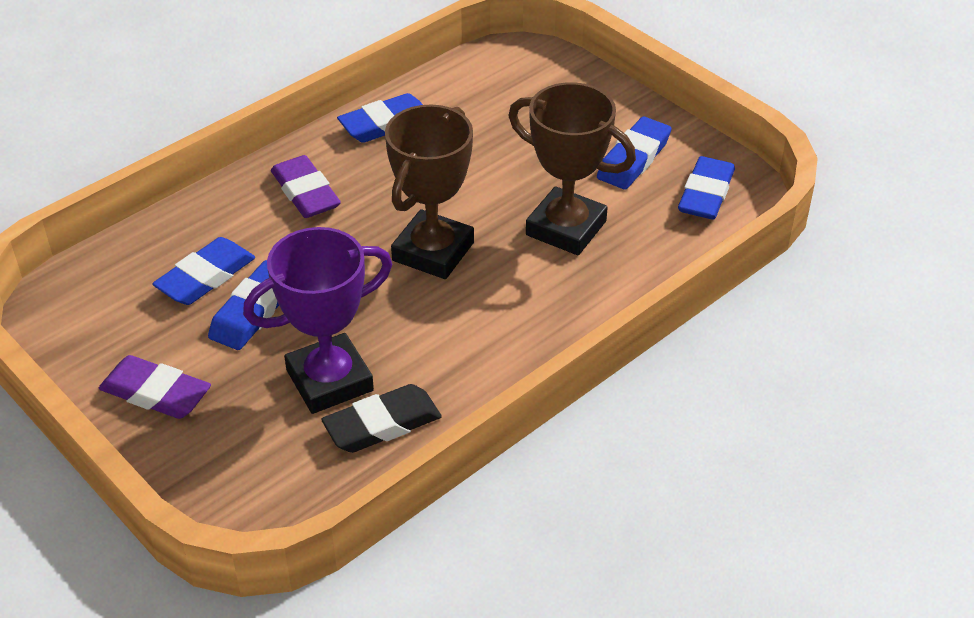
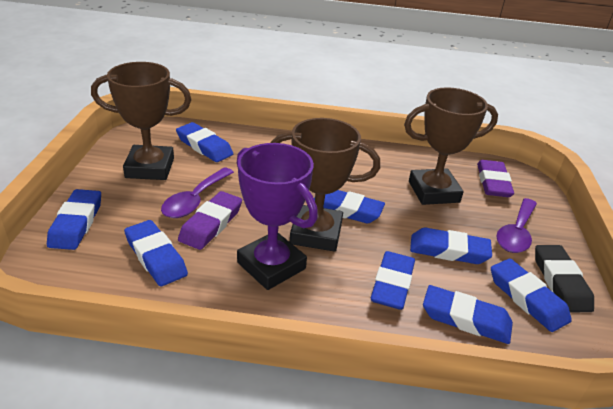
blue eraser: [152,237,255,305] [208,260,279,350] [337,93,423,143] [597,117,671,189] [678,156,735,219] = 5 -> [47,189,101,250] [124,220,188,286] [176,122,233,162] [314,190,385,224] [371,251,415,310] [410,227,492,264] [423,285,513,344] [491,258,572,332] = 8
brown trophy: [385,104,474,279] [508,82,636,255] = 2 -> [91,62,191,180] [271,118,380,252] [404,87,498,205] = 3
purple spoon: none = 0 -> [161,167,234,218] [496,198,537,253] = 2

